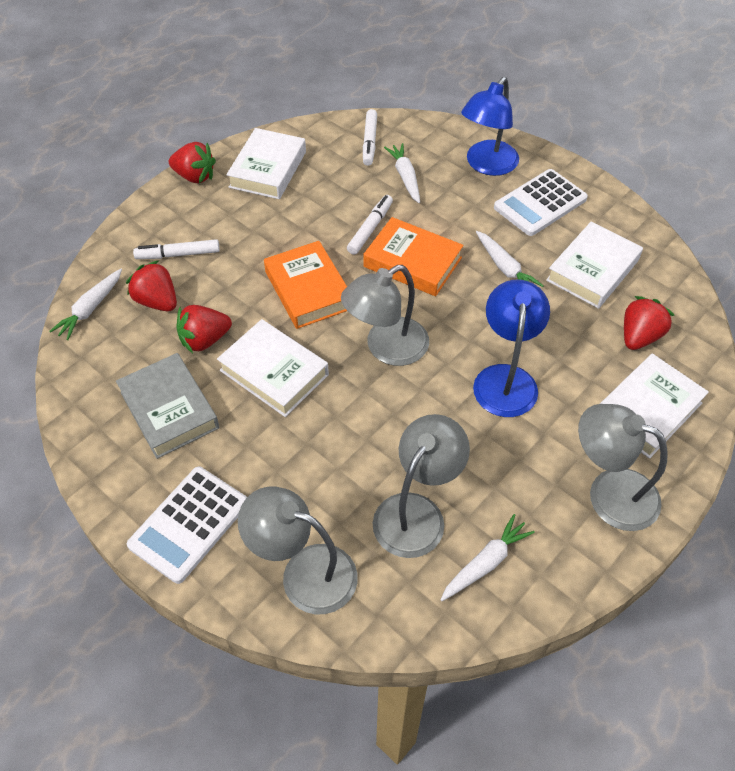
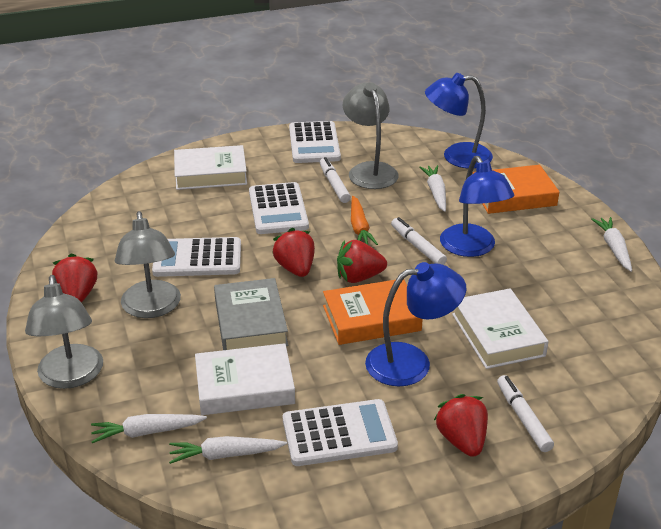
blue lamp: [461,77,519,176] [473,280,550,417] = 2 -> [365,262,466,386] [425,73,493,168] [440,156,514,257] = 3
grey lamp: [238,487,358,614] [341,265,429,366] [373,414,470,558] [578,404,668,531] = 4 -> [25,275,103,389] [115,211,181,318] [343,82,399,189] = 3
orange carrot: none = 0 -> [351,196,378,245] = 1
white book: [217,319,329,417] [226,128,306,199] [546,222,643,309] [600,354,709,459] = 4 -> [174,145,247,190] [195,343,295,415] [452,288,548,369] = 3
white calculator: [127,467,247,584] [494,169,588,236] = 2 -> [152,237,241,277] [249,182,309,234] [283,399,398,466] [289,121,341,163] = 4

